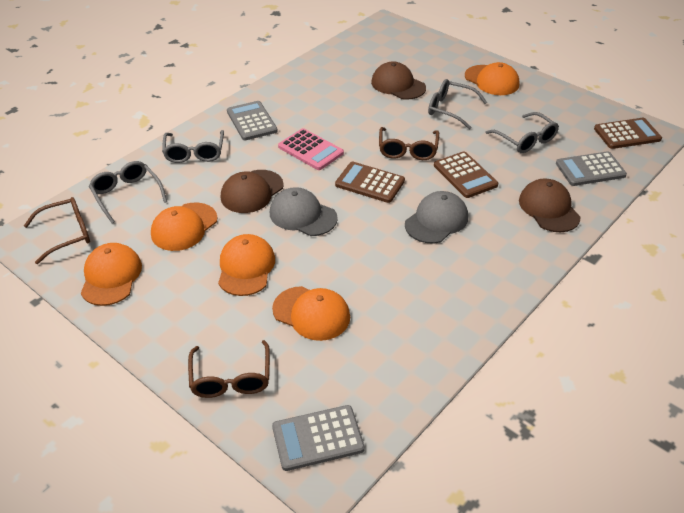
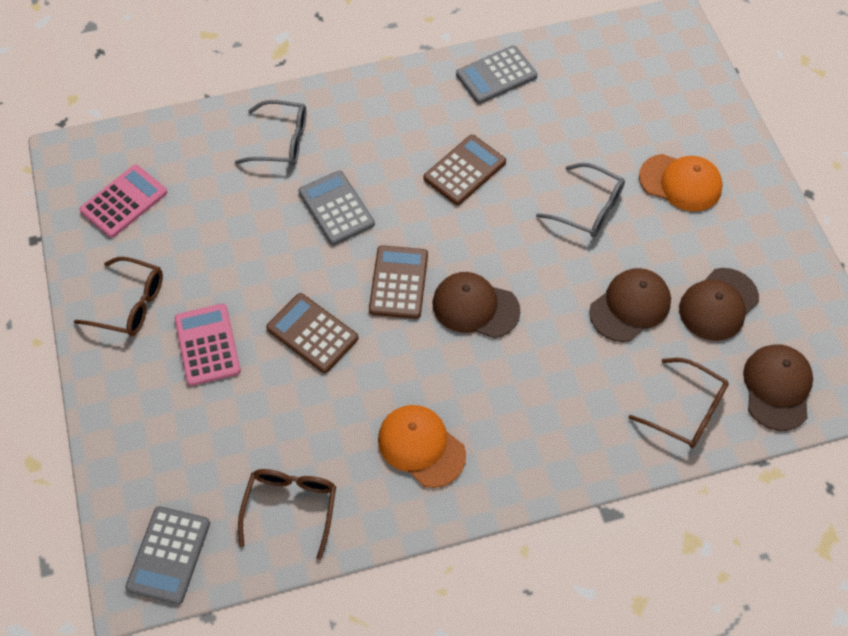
brown cap: [221,170,284,213] [371,61,426,100] [519,178,581,232] = 3 -> [432,272,520,338] [589,268,671,342] [679,268,759,341] [743,344,813,431] = 4
grey cap: [270,187,338,236] [405,191,468,243] = 2 -> none = 0
grey glasses: [89,161,167,224] [162,130,224,163] [428,79,487,129] [485,112,559,153] = 4 -> [235,100,306,166] [536,163,625,238] = 2
orange cap: [81,243,142,306] [151,203,218,251] [218,234,275,296] [272,286,350,341] [465,62,519,95] = 5 -> [378,405,466,488] [639,154,723,211] = 2
pink calculator: [278,128,344,170] = 1 -> [80,165,167,238] [175,304,241,386] = 2

